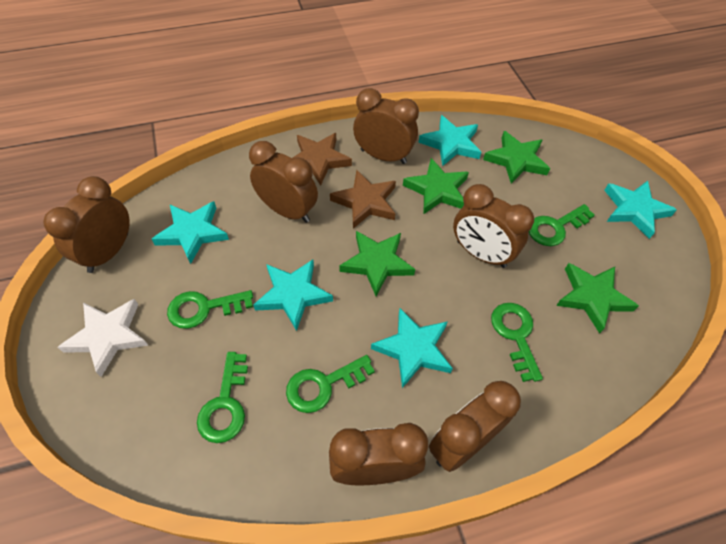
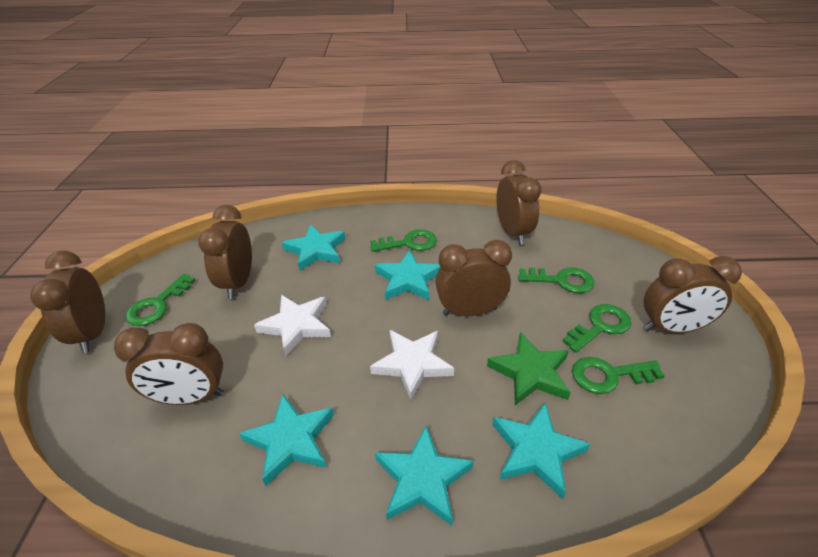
brown star: [293,133,352,185] [330,170,396,229] = 2 -> none = 0
green star: [339,231,415,296] [403,158,469,214] [483,131,550,184] [556,263,639,334] = 4 -> [487,332,571,405] = 1
white star: [58,299,148,377] = 1 -> [254,295,331,356] [370,330,454,400] = 2

